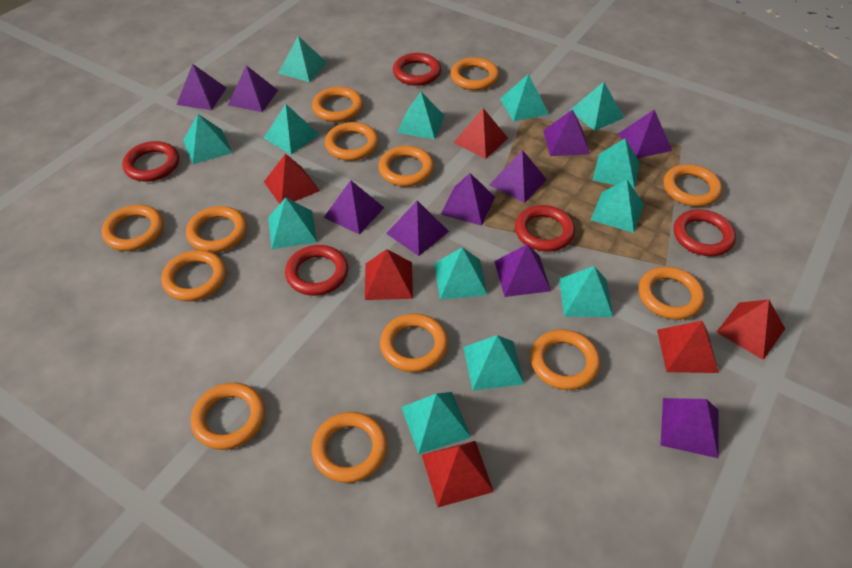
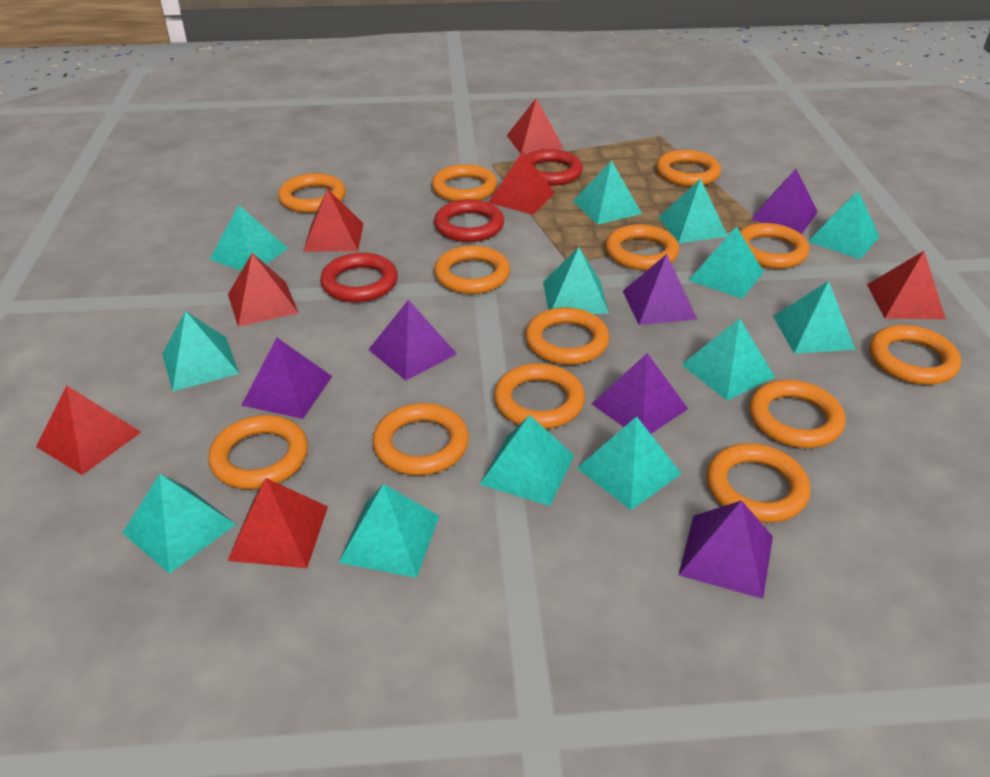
purple pyramid: [177,64,226,110] [228,65,278,112] [324,180,384,234] [386,200,449,256] [440,173,495,226] [489,150,547,203] [494,244,551,297] [543,109,590,156] [618,110,672,158] [660,398,718,458] = 10 -> [241,338,332,419] [368,299,457,381] [592,353,688,434] [623,254,698,325] [679,500,773,599] [751,169,818,234] = 6
red pyramid: [264,154,320,204] [365,249,413,300] [422,441,494,507] [453,108,508,159] [657,321,719,373] [717,300,785,360] = 6 -> [36,385,141,475] [227,478,328,568] [228,253,298,327] [303,189,364,252] [488,151,555,215] [506,98,564,154] [867,251,946,319] = 7
red ring: [122,141,179,182] [285,245,348,296] [393,53,441,86] [515,205,575,252] [674,209,736,256] = 5 -> [320,253,398,302] [434,199,504,242] [526,149,583,186] = 3

